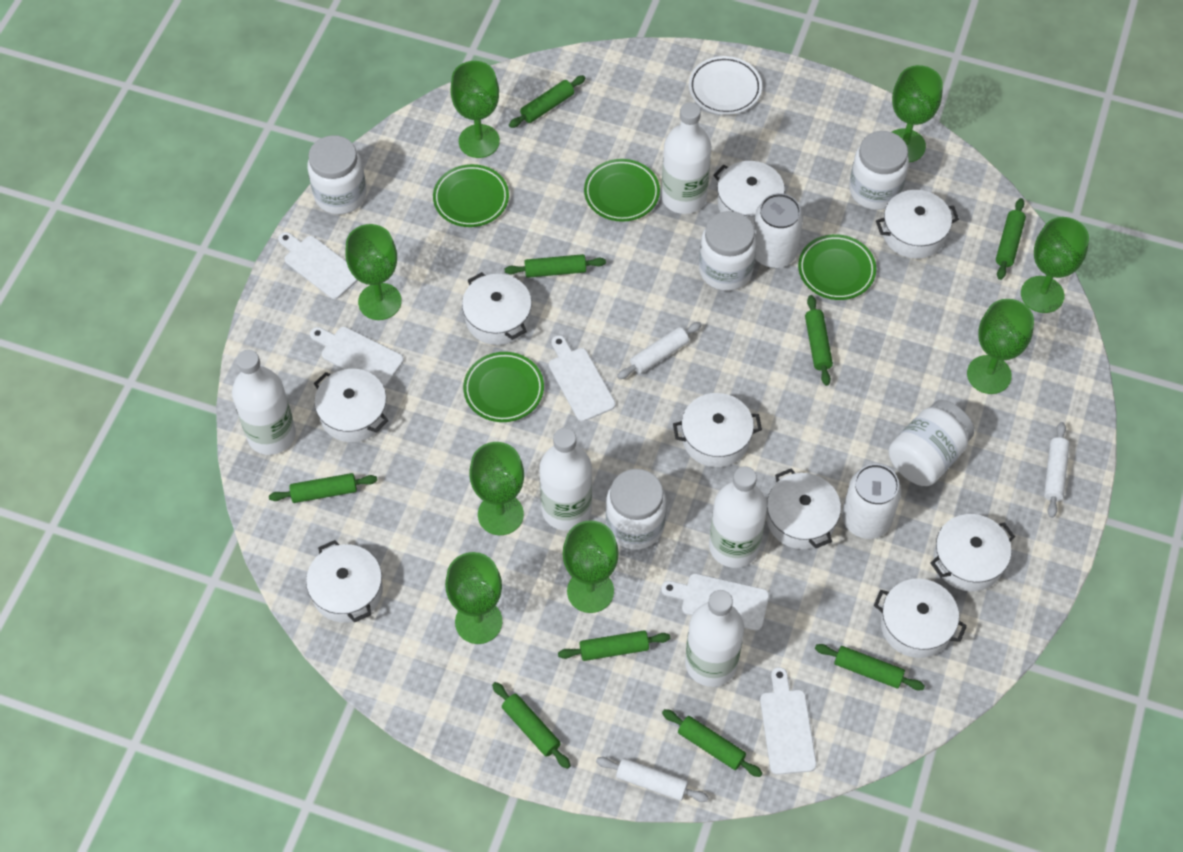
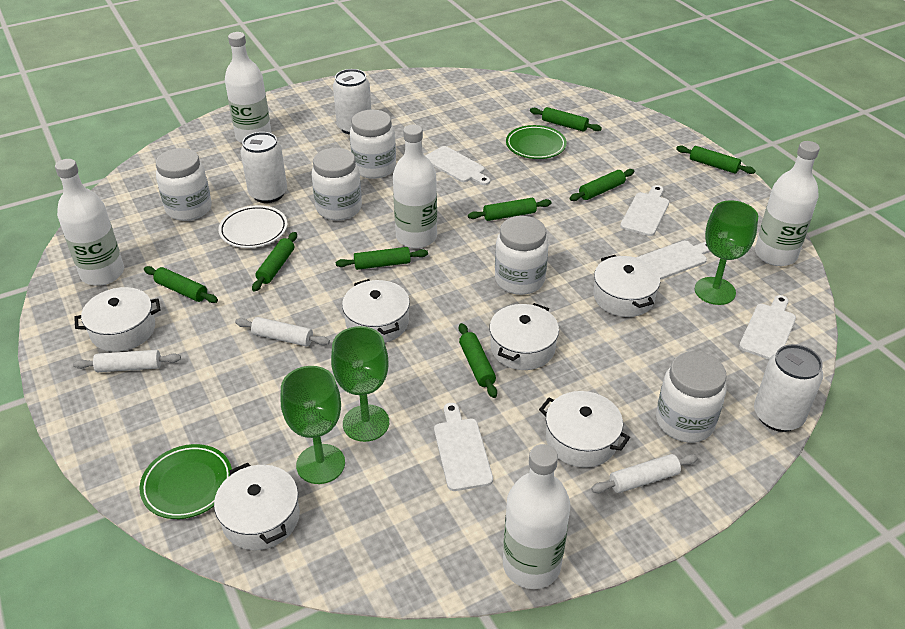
green goblet: [345,224,402,320] [445,552,502,644] [450,61,500,158] [470,442,524,535] [563,520,619,613] [892,65,943,162] [967,299,1034,394] [1021,217,1089,313] = 8 -> [281,366,345,484] [331,326,389,442] [695,200,758,305] = 3
green plate: [433,164,509,227] [463,352,544,422] [584,159,660,222] [798,234,876,300] = 4 -> [139,444,232,519] [506,125,567,159] = 2
green rolling pin: [269,473,377,503] [492,682,571,769] [505,254,606,278] [509,75,585,128] [558,630,670,661] [662,709,762,777] [805,295,833,386] [815,644,925,690] [996,198,1026,280] = 9 -> [144,266,218,303] [252,232,297,292] [336,247,428,270] [459,323,497,398] [468,198,552,221] [530,107,602,132] [569,169,634,201] [676,146,756,174] = 8
white can: [754,193,803,268] [842,464,901,539] = 2 -> [241,132,287,203] [333,69,371,135] [754,344,823,432] = 3
white pot: [306,540,383,623] [314,369,389,442] [462,272,532,345] [673,393,762,467] [713,161,785,226] [766,468,841,549] [874,579,967,658] [876,190,959,259] [931,514,1015,591] = 9 -> [74,287,161,352] [214,463,300,550] [342,279,410,343] [489,303,559,370] [539,391,630,468] [593,255,660,317] = 6

